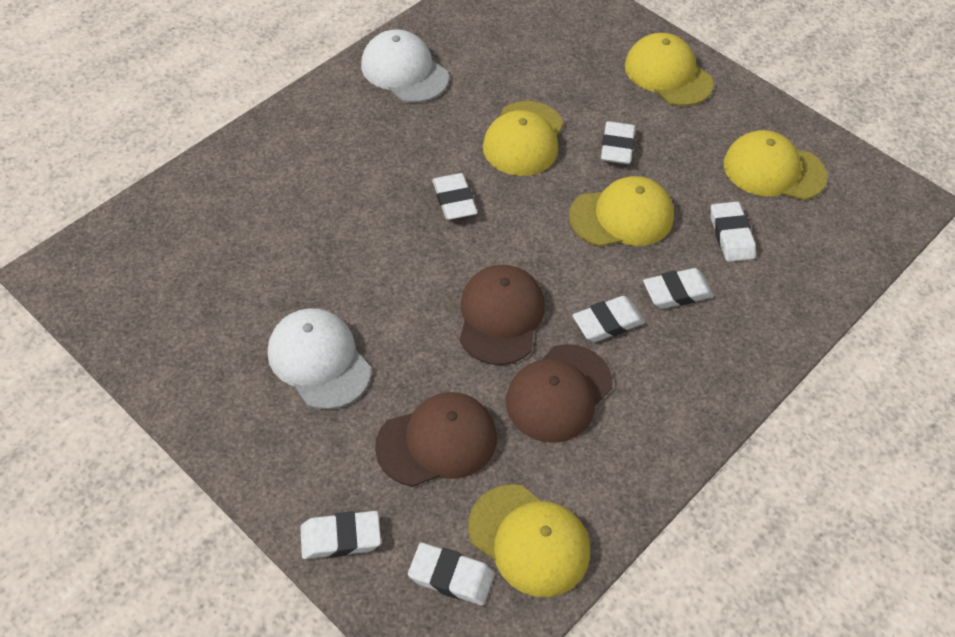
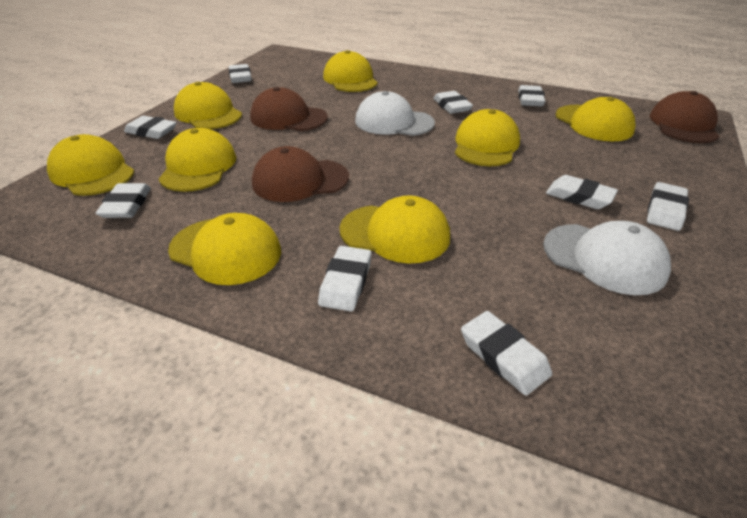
white eraser: [300,511,381,559] [408,543,495,606] [432,173,478,220] [572,296,645,342] [601,121,635,164] [643,268,714,309] [711,202,756,262] = 7 -> [95,183,151,218] [124,116,177,139] [229,64,252,83] [318,246,372,311] [433,91,473,114] [461,311,552,396] [518,85,545,106] [546,175,618,209] [647,182,689,231] = 9
yellow cap: [468,485,590,597] [483,101,563,176] [569,176,674,247] [625,33,714,106] [724,130,827,200] = 5 -> [47,134,135,196] [158,128,236,192] [168,213,281,285] [174,82,242,129] [323,50,378,92] [339,195,450,264] [455,109,520,166] [555,97,636,141] = 8

